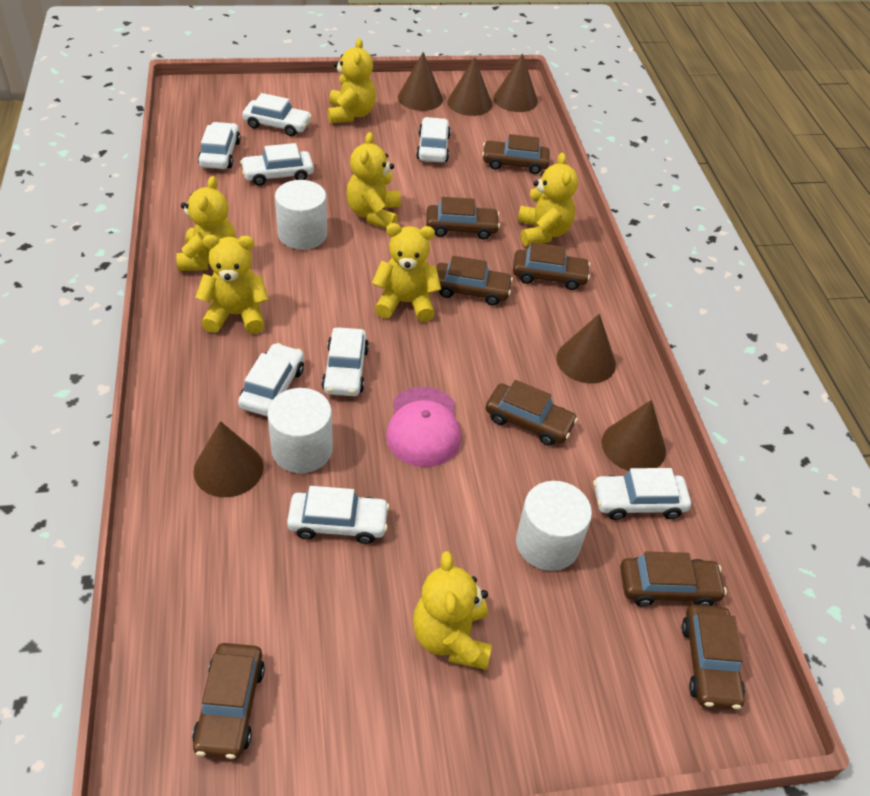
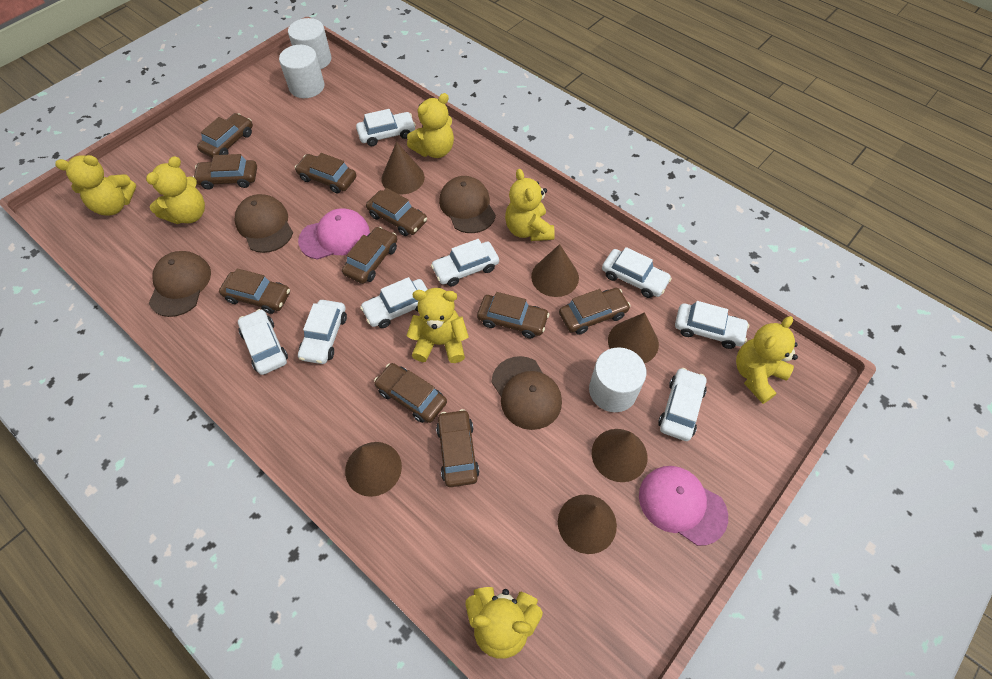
brown cap: none = 0 -> [149,251,211,317] [234,194,293,253] [439,176,496,233] [492,356,562,430] = 4
brown car: [192,643,265,759] [426,197,500,239] [436,256,513,305] [482,134,550,174] [485,380,578,446] [513,242,590,290] [620,551,727,607] [682,604,745,710] = 8 -> [193,154,257,189] [197,113,253,158] [219,268,290,314] [295,153,356,194] [342,227,397,284] [366,188,427,236] [374,363,447,423] [436,409,479,487] [477,292,549,338] [559,288,630,335] = 10
pink cap: [386,387,461,467] = 1 -> [298,208,370,260] [639,466,728,546] = 2

